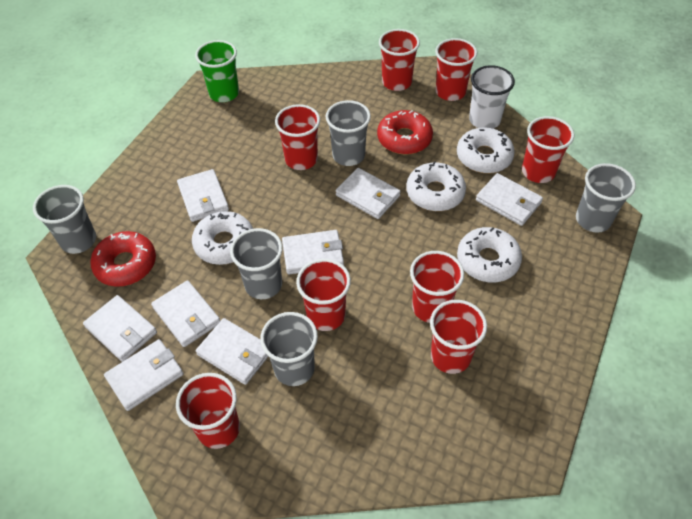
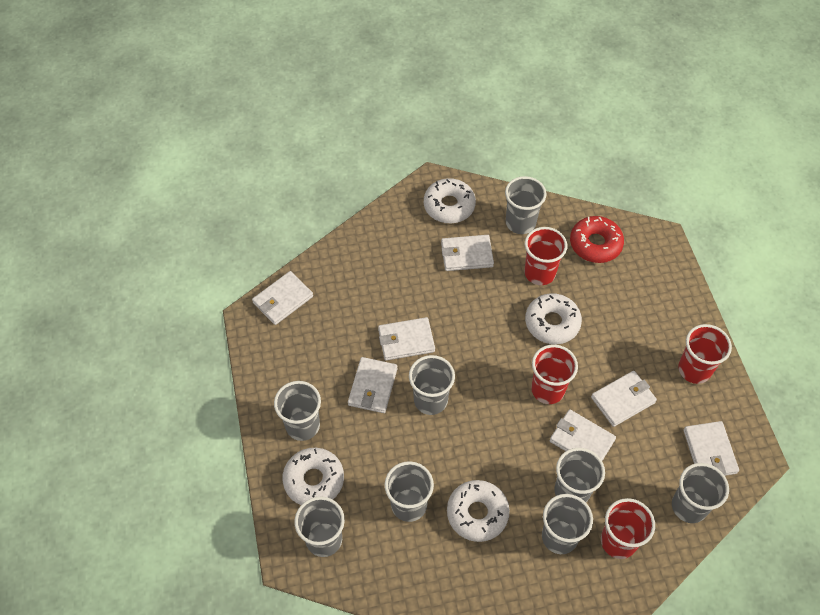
green cup: [195,40,239,102] = 1 -> none = 0
grey cup: [33,185,96,254] [230,228,283,299] [260,312,318,386] [326,100,371,166] [576,163,636,233] = 5 -> [274,381,321,441] [294,496,345,557] [385,461,434,522] [409,355,455,415] [505,176,546,234] [542,494,593,554] [554,448,605,503] [672,463,729,523] = 8
red cup: [176,373,240,449] [275,104,320,170] [296,259,351,331] [379,29,420,91] [410,251,464,323] [430,300,487,374] [435,38,477,101] [522,116,574,183] = 8 -> [524,227,567,285] [531,345,578,404] [601,498,655,559] [678,324,732,384] = 4
red donut: [90,231,156,287] [377,110,433,155] = 2 -> [570,216,624,263] = 1
white cup: [469,65,515,129] = 1 -> none = 0
white wallet: [83,295,157,362] [104,339,184,411] [151,280,220,347] [177,169,229,222] [196,318,269,385] [282,230,344,274] [336,168,401,219] [476,173,543,226] = 8 -> [252,271,313,325] [348,357,397,413] [378,317,435,361] [441,235,494,271] [550,409,616,461] [591,371,657,427] [683,421,739,476] = 7

